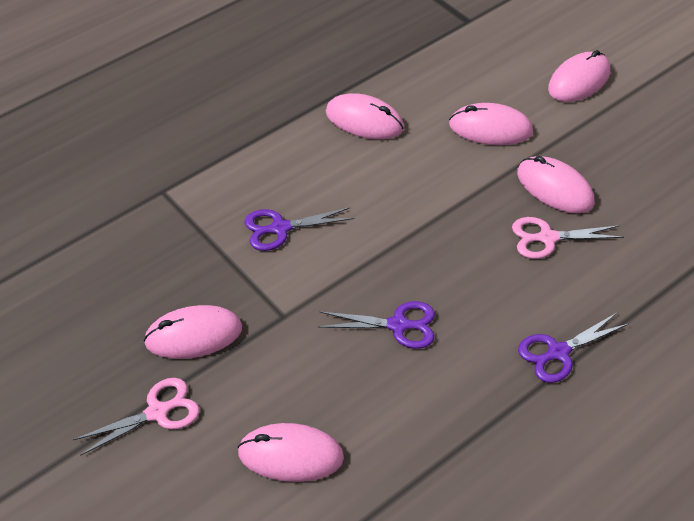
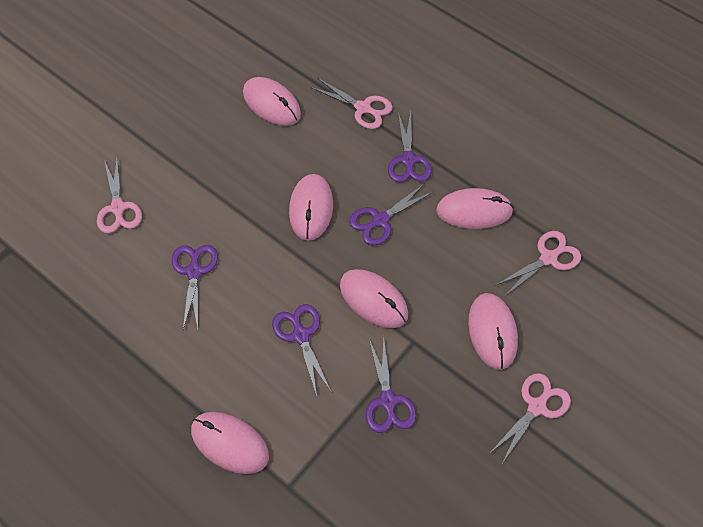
pink scissors: [73,378,200,456] [512,217,624,259] = 2 -> [97,158,142,234] [311,79,393,129] [490,373,571,462] [495,231,581,297] = 4
purple scissors: [244,207,354,251] [319,301,435,349] [518,313,628,383] = 3 -> [172,245,218,329] [272,304,331,396] [349,183,433,246] [366,335,416,433] [388,112,431,182] = 5

